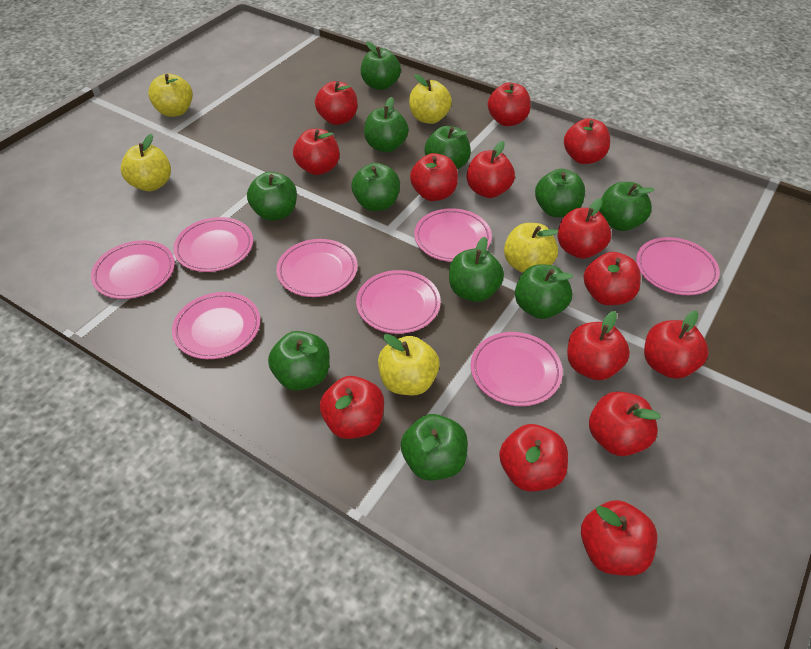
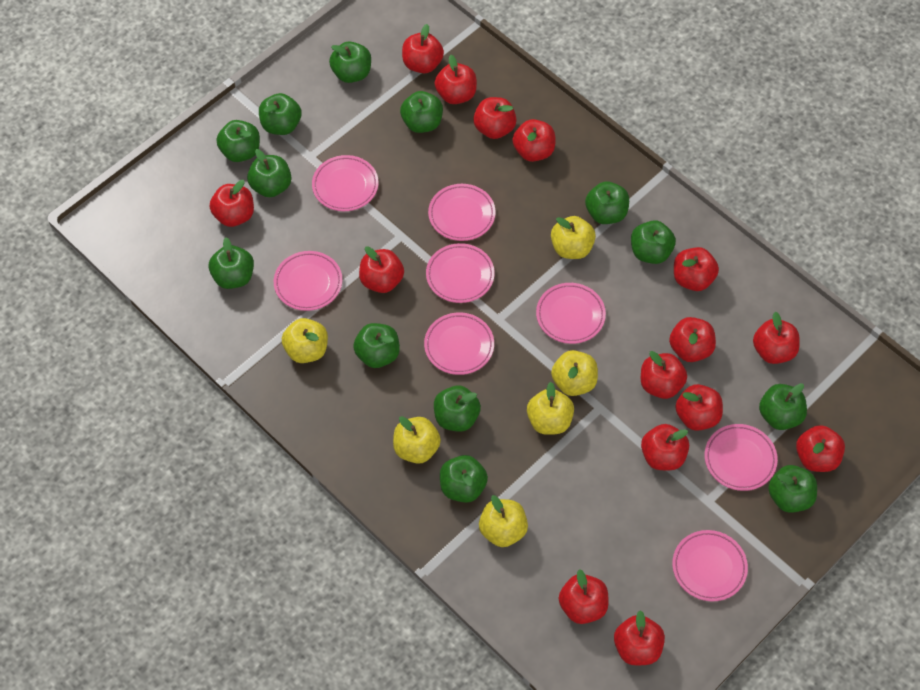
green apple: [247,172,297,221] [268,331,330,391] [351,163,400,211] [361,42,401,90] [364,97,409,152] [401,414,468,481] [424,126,471,169] [449,237,504,302] [515,264,573,319] [535,169,585,217] [599,182,654,231] = 11 -> [209,238,254,289] [216,120,260,162] [247,149,291,197] [259,93,302,135] [329,41,371,83] [353,323,400,368] [400,91,443,133] [434,385,481,432] [440,455,488,503] [585,181,629,224] [631,220,676,264] [759,383,807,430] [768,465,817,513] = 13
red apple: [293,129,340,175] [315,81,357,125] [320,376,384,439] [410,153,458,201] [467,141,515,198] [488,82,531,126] [499,424,568,491] [558,198,611,259] [564,118,610,164] [567,311,630,380] [581,500,657,576] [584,252,641,305] [589,391,661,456] [644,311,709,379] = 14 -> [210,180,254,227] [359,246,404,293] [402,24,444,73] [435,55,477,104] [473,97,517,139] [512,119,555,162] [559,569,608,624] [614,610,665,665] [641,351,687,399] [641,424,689,470] [669,317,716,362] [674,247,719,291] [675,384,723,431] [753,312,800,364] [796,425,845,472] = 15
yellow apple: [121,134,171,191] [148,74,193,117] [378,334,440,395] [409,74,452,124] [504,223,558,273] = 5 -> [282,318,328,363] [393,416,441,464] [479,495,528,547] [527,382,574,435] [551,216,596,259] [551,350,598,396] = 6

